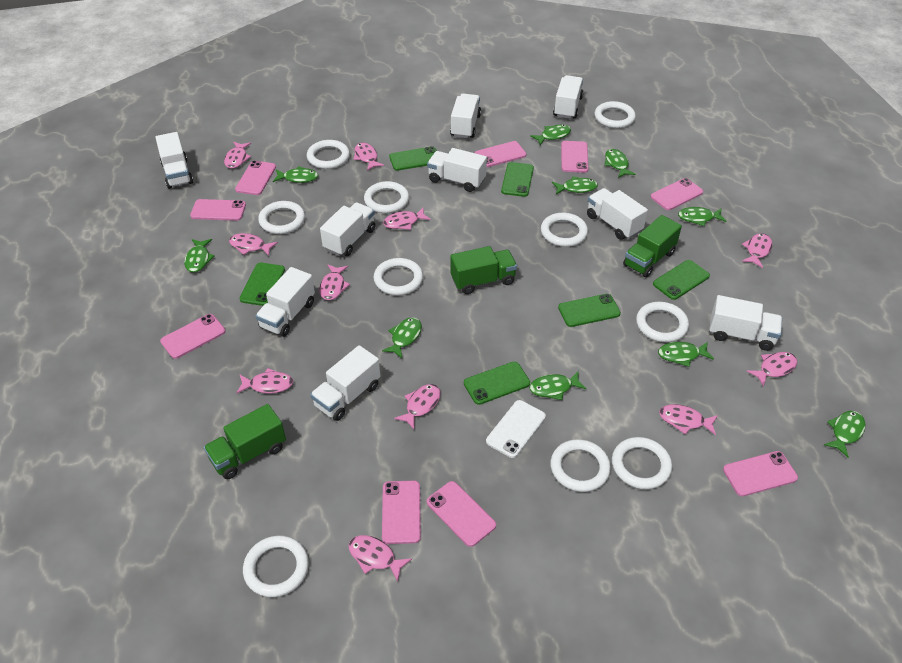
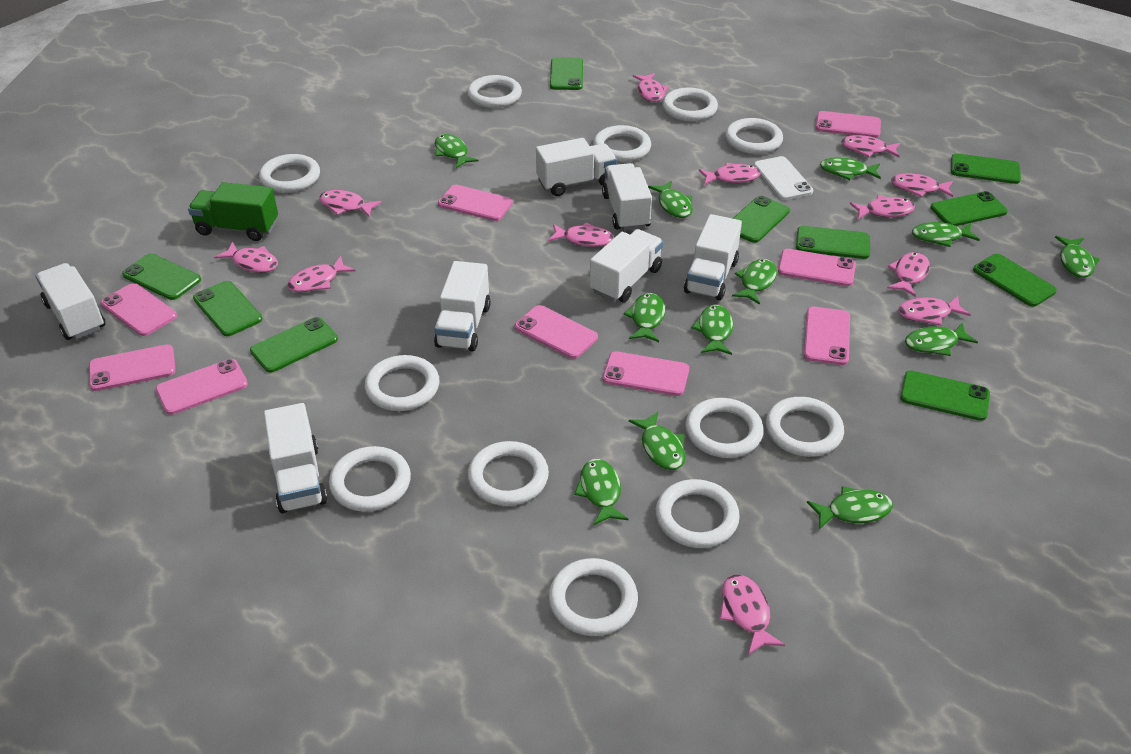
green fish: [184,239,215,273] [273,166,318,183] [382,317,422,358] [529,371,587,400] [530,125,571,145] [552,176,598,194] [604,149,636,178] [658,342,714,367] [678,207,726,226] [824,411,865,457] = 10 -> [435,134,479,168] [574,459,629,526] [623,293,665,342] [628,412,685,470] [648,181,693,218] [691,305,733,355] [732,259,777,305] [807,486,893,530] [820,157,881,180] [905,323,978,356] [912,222,980,247] [1055,236,1099,278] = 12
green phone: [239,263,285,306] [389,146,437,171] [464,362,530,405] [501,162,534,197] [558,294,621,327] [653,260,710,300] = 6 -> [122,253,201,300] [193,281,263,336] [250,317,338,373] [550,57,583,90] [733,196,790,243] [796,226,870,259] [900,370,990,421] [930,191,1008,226] [951,153,1021,184] [973,254,1057,307] = 10
green truck: [204,404,286,479] [450,246,517,294] [623,215,682,277] = 3 -> [188,182,278,241] = 1
pink fish: [224,142,251,169] [229,233,278,256] [236,368,293,394] [319,264,350,300] [348,535,412,582] [354,143,384,171] [383,207,431,230] [394,384,441,429] [659,404,718,435] [742,233,773,268] [746,352,797,387] = 11 -> [214,242,278,273] [287,256,355,292] [319,190,382,217] [548,223,614,247] [633,73,668,102] [699,163,760,185] [720,575,785,655] [841,135,900,157] [850,195,915,219] [887,252,930,297] [891,173,953,197] [898,296,971,326] = 12
white ring: [243,535,309,597] [258,201,305,234] [307,140,350,169] [364,181,409,213] [374,258,423,295] [541,213,588,247] [550,439,611,492] [594,101,636,128] [612,437,672,489] [636,302,689,342] = 10 -> [259,154,320,193] [329,446,411,512] [365,355,440,411] [467,75,522,108] [468,441,549,506] [549,558,638,636] [593,125,651,162] [656,479,740,548] [662,88,718,122] [685,398,764,458] [725,118,783,154] [766,397,844,457] = 12
white truck: [155,132,193,189] [256,267,315,337] [310,345,380,421] [320,202,375,256] [427,148,487,192] [450,94,481,138] [553,75,583,119] [587,188,648,240] [709,295,782,351] = 9 -> [36,263,106,340] [264,403,327,514] [434,261,491,351] [536,138,617,196] [590,229,663,302] [602,163,652,231] [684,214,742,301] = 7

